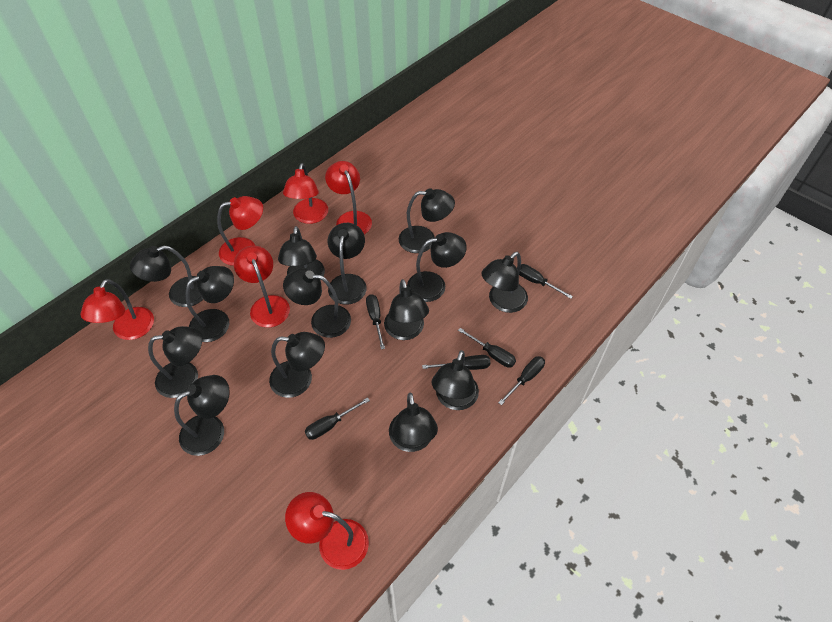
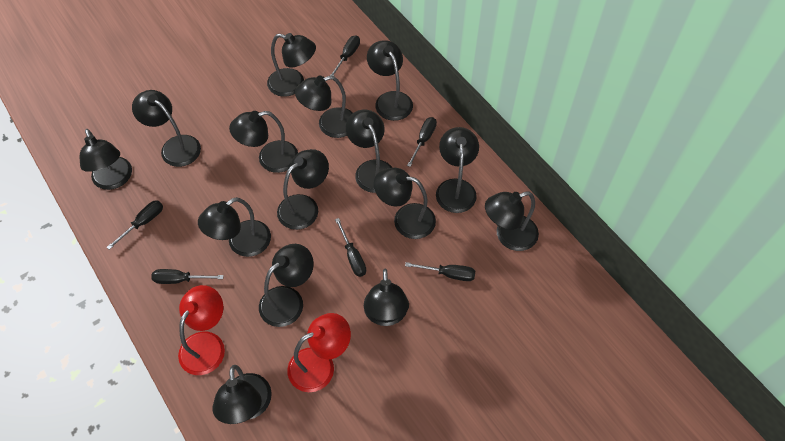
black lamp: [130,246,203,307] [148,326,202,398] [174,375,230,456] [186,266,234,342] [269,332,325,398] [278,226,325,280] [283,268,351,338] [328,223,366,305] [384,279,429,340] [389,393,438,452] [399,188,455,253] [407,232,467,302] [432,350,479,410] [481,252,528,313] = 14 -> [80,129,132,190] [132,90,201,167] [198,197,271,257] [212,365,272,424] [229,111,298,173] [259,244,314,327] [267,33,316,97] [277,149,329,230] [295,76,353,138] [346,110,392,193] [364,269,409,326] [367,40,413,121] [374,168,436,239] [436,127,479,213] [485,191,539,251] = 15
red lamp: [81,279,154,340] [217,196,263,266] [234,246,290,328] [283,163,328,224] [285,492,369,570] [325,161,372,234] = 6 -> [178,285,225,375] [287,313,351,392] = 2

